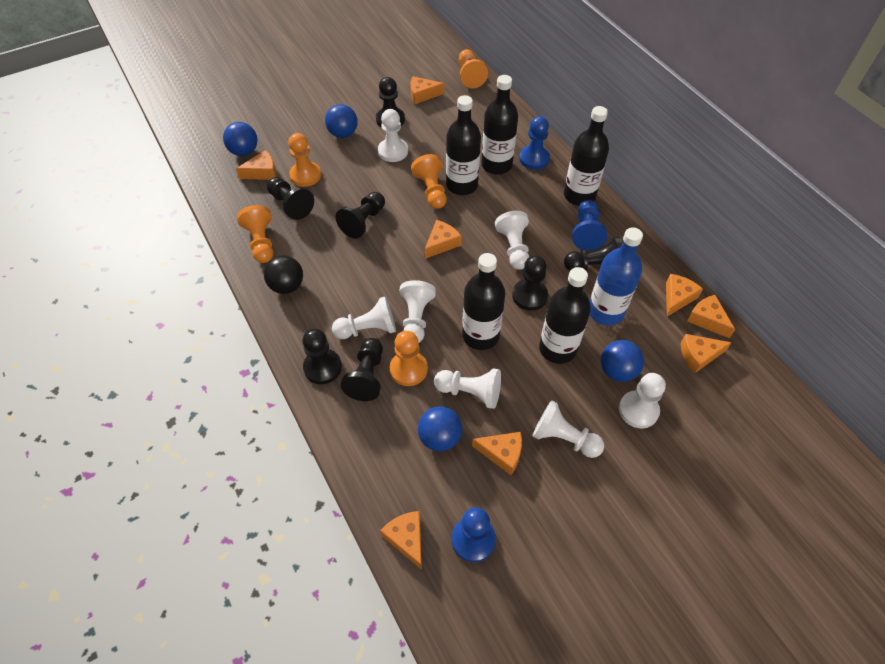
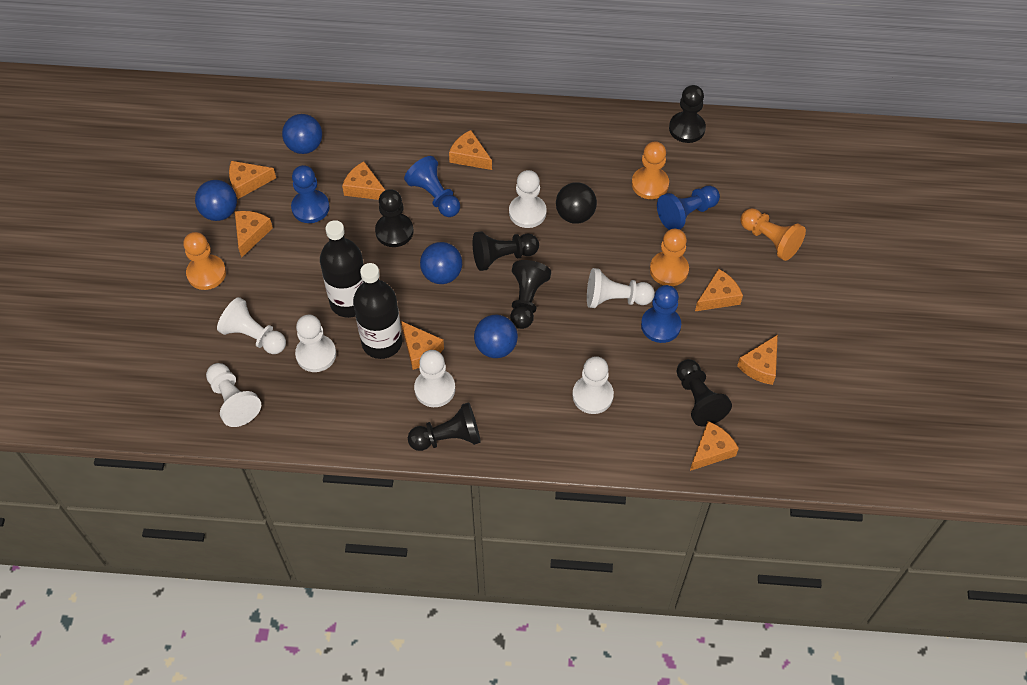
black bottle: [446,95,481,195] [462,253,505,350] [481,75,518,175] [539,267,591,364] [564,106,609,206] = 5 -> [320,220,364,318] [353,263,402,359] = 2
black pawn: [267,177,314,220] [302,329,342,384] [336,192,385,239] [340,338,383,401] [376,77,405,128] [512,255,548,311] [564,236,623,271] = 7 -> [375,189,414,247] [408,402,481,451] [473,231,539,271] [510,260,551,329] [669,85,706,143] [677,359,732,426] = 6
blue bottle: [590,227,643,326] = 1 -> none = 0
blue pawn: [452,507,496,562] [519,116,550,170] [572,200,607,251] = 3 -> [291,165,330,223] [404,156,460,217] [641,285,681,343] [657,186,720,230] = 4
orange pawn: [237,205,273,263] [288,133,321,187] [390,331,428,386] [411,154,447,209] [459,49,488,89] = 5 -> [183,232,226,290] [632,141,669,199] [650,229,689,286] [740,208,806,261] = 4

